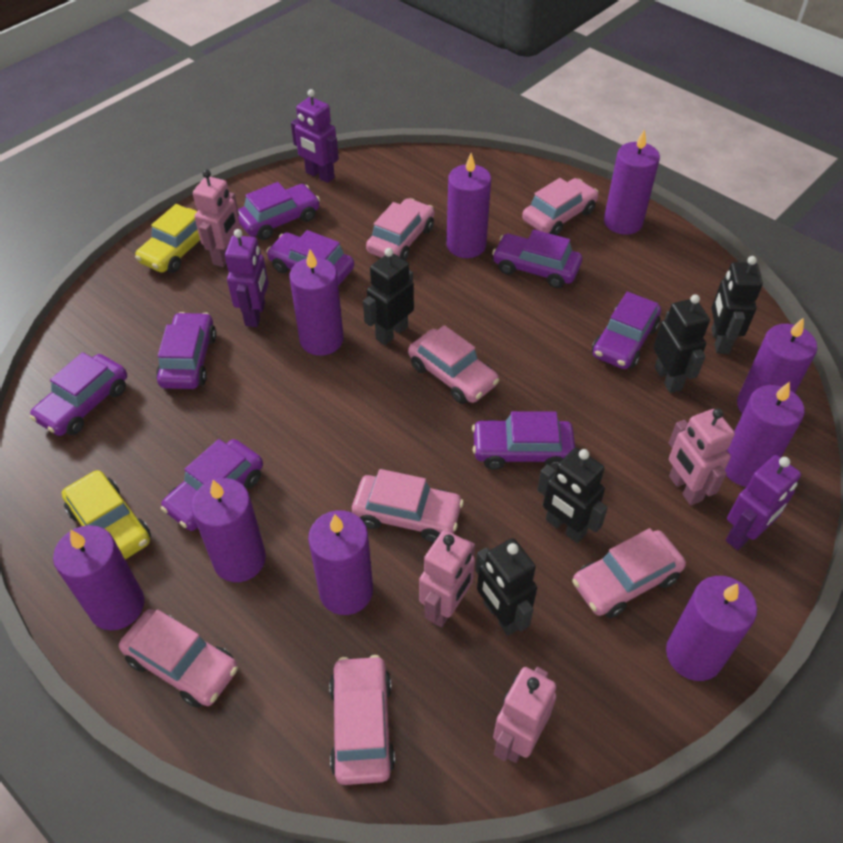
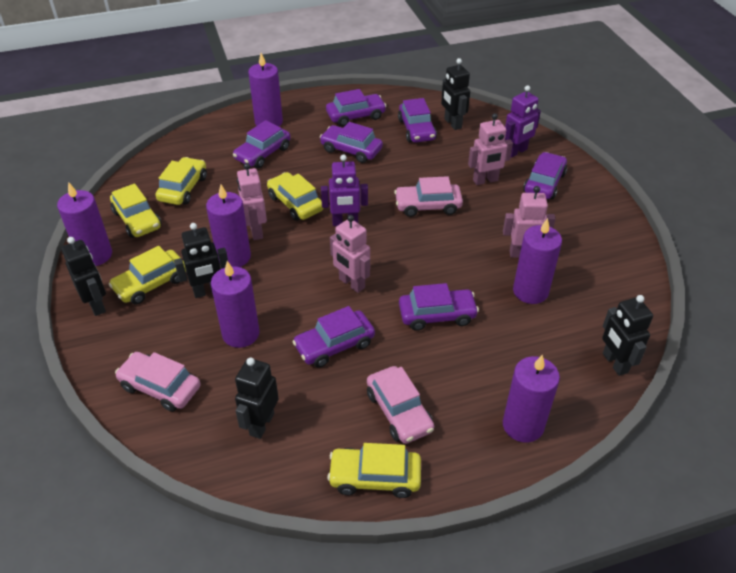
pink car: [119,609,238,708] [329,655,395,785] [352,469,464,542] [366,198,434,261] [408,325,499,404] [522,178,599,235] [572,528,686,618] = 7 -> [115,352,200,412] [367,366,434,444] [394,176,463,217] = 3
purple candle: [53,525,144,630] [191,478,266,582] [289,250,343,356] [308,510,373,615] [446,153,491,258] [604,129,660,235] [666,576,757,681] [725,382,805,487] [737,317,817,414] = 9 -> [57,182,112,266] [206,184,251,267] [211,261,260,348] [248,53,283,126] [503,355,560,443] [513,218,562,304] = 6
purple car: [30,352,127,436] [156,312,217,389] [161,439,263,531] [238,182,320,240] [266,230,354,286] [472,411,575,470] [492,230,582,288] [592,292,661,369] = 8 -> [233,120,291,168] [292,306,375,367] [320,122,383,163] [326,89,386,127] [398,98,437,143] [399,283,479,331] [523,152,567,199] = 7
purple robot: [225,229,269,327] [291,89,339,183] [726,455,801,550] = 3 -> [321,155,368,226] [505,85,541,158] = 2
yellow car: [62,470,151,560] [135,204,201,273] = 2 -> [109,246,186,304] [110,183,162,238] [155,157,207,205] [267,172,323,221] [327,443,421,498] = 5

